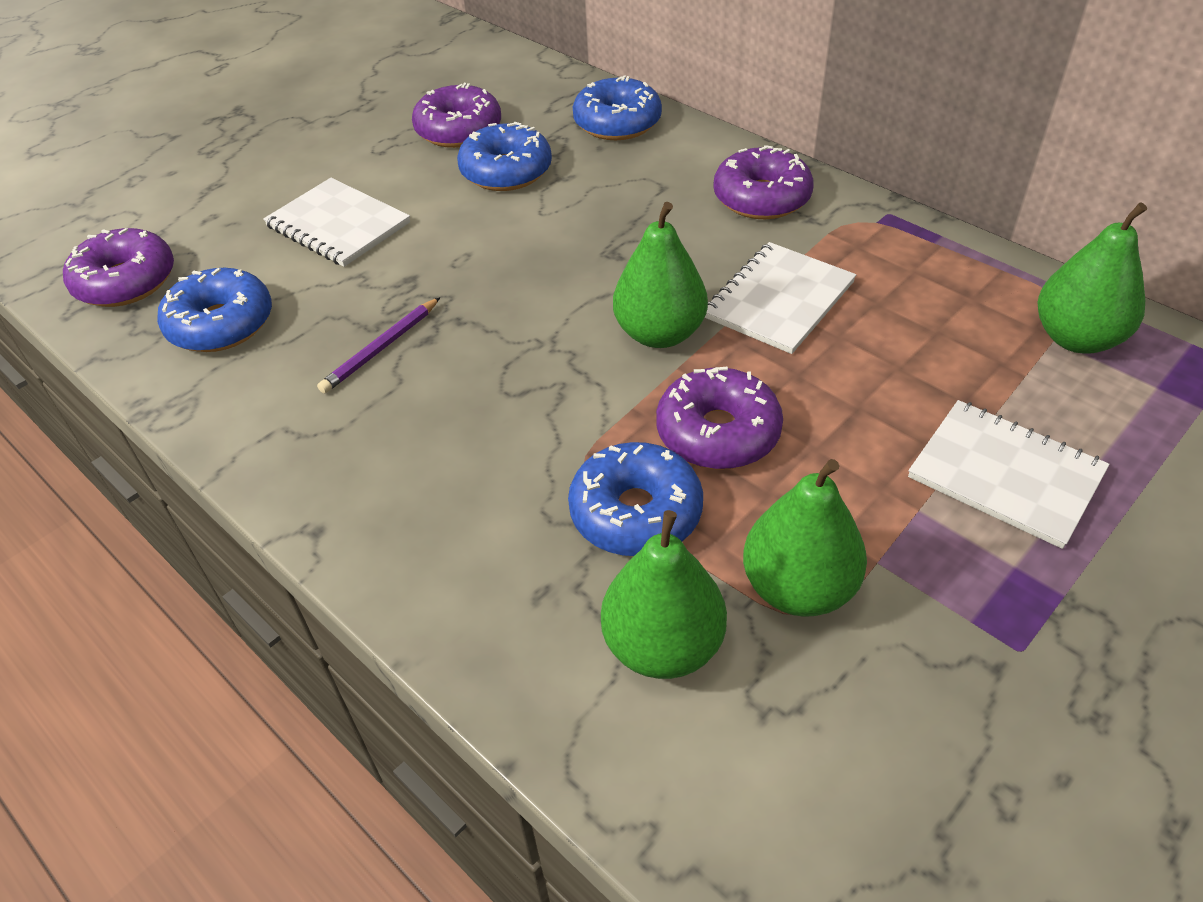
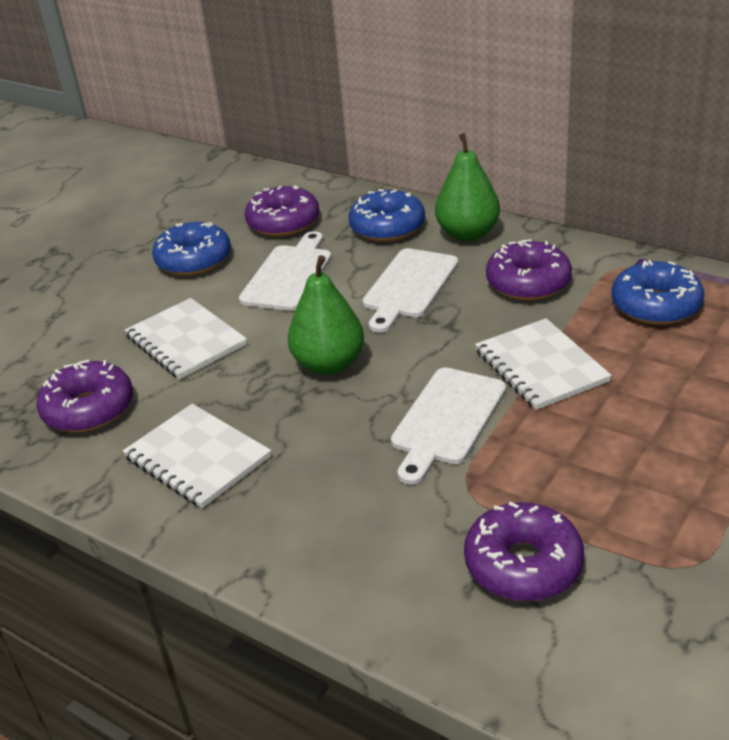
blue donut: [157,268,272,352] [457,122,552,191] [568,442,703,556] [573,75,662,140] = 4 -> [152,222,231,276] [348,189,425,242] [612,260,704,325] = 3
green pear: [601,510,727,679] [613,202,708,348] [743,459,867,617] [1037,202,1147,354] = 4 -> [288,255,364,375] [435,133,500,241] = 2
purple pencil: [317,297,440,394] = 1 -> none = 0
white cutting board: none = 0 -> [239,231,332,311] [363,248,459,333] [391,367,506,485] = 3

